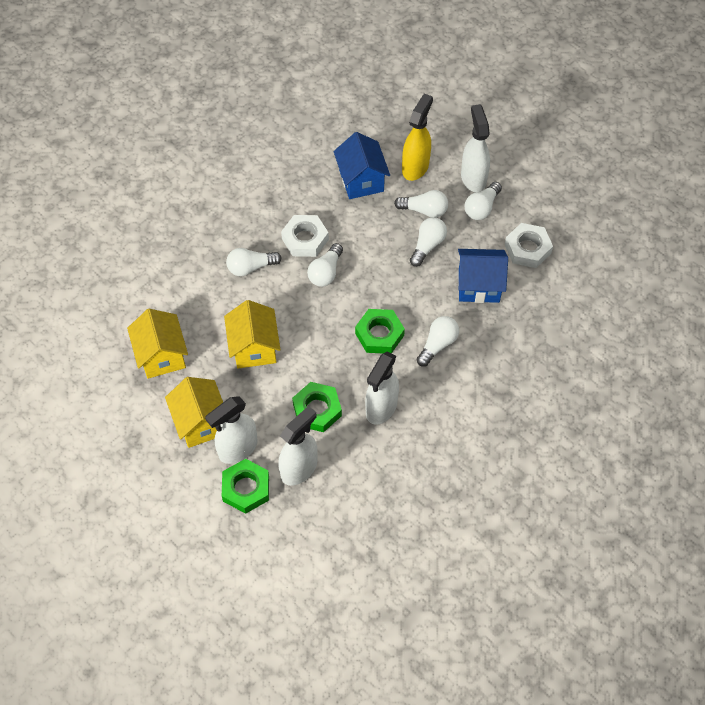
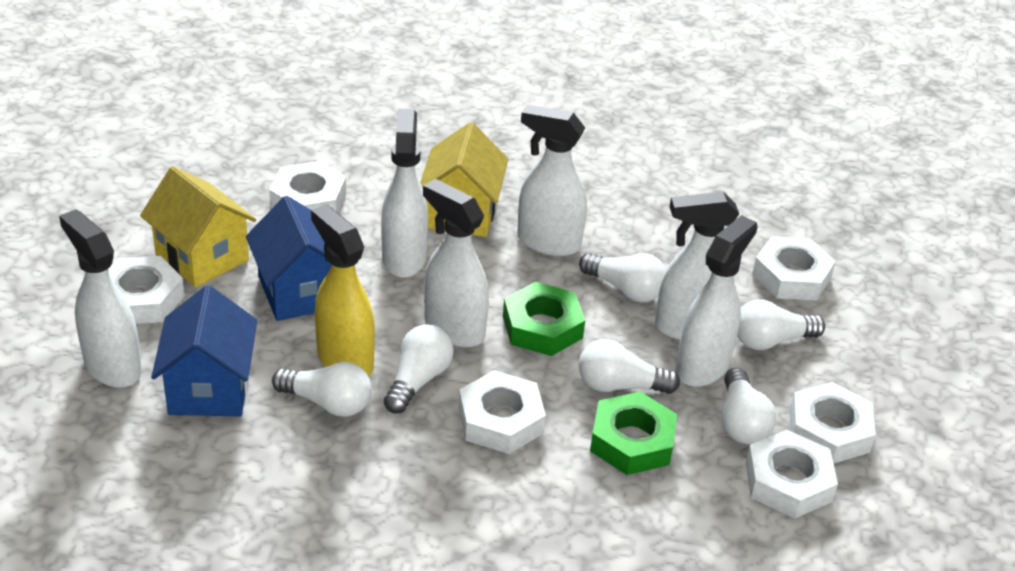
green nut: [222,459,269,514] [292,382,342,432] [355,309,405,353] = 3 -> [503,282,585,356] [590,392,677,475] = 2
white nut: [281,215,329,257] [505,223,553,268] = 2 -> [108,256,185,324] [269,161,346,213] [458,370,546,454] [745,430,838,518] [752,236,836,300] [790,382,876,464] = 6
white spray bottle: [205,396,258,464] [278,406,318,486] [365,351,399,425] [461,104,490,192] = 4 -> [59,209,142,388] [381,109,428,278] [423,179,489,348] [517,105,587,256] [655,192,739,340] [676,215,757,387] = 6
yellow house: [127,309,188,378] [165,377,223,448] [224,300,280,369] = 3 -> [140,166,256,287] [420,122,508,237] = 2

